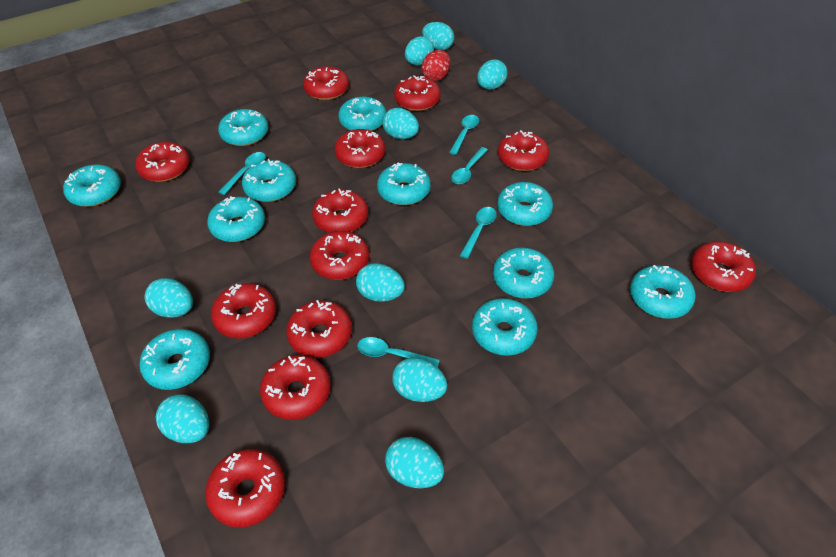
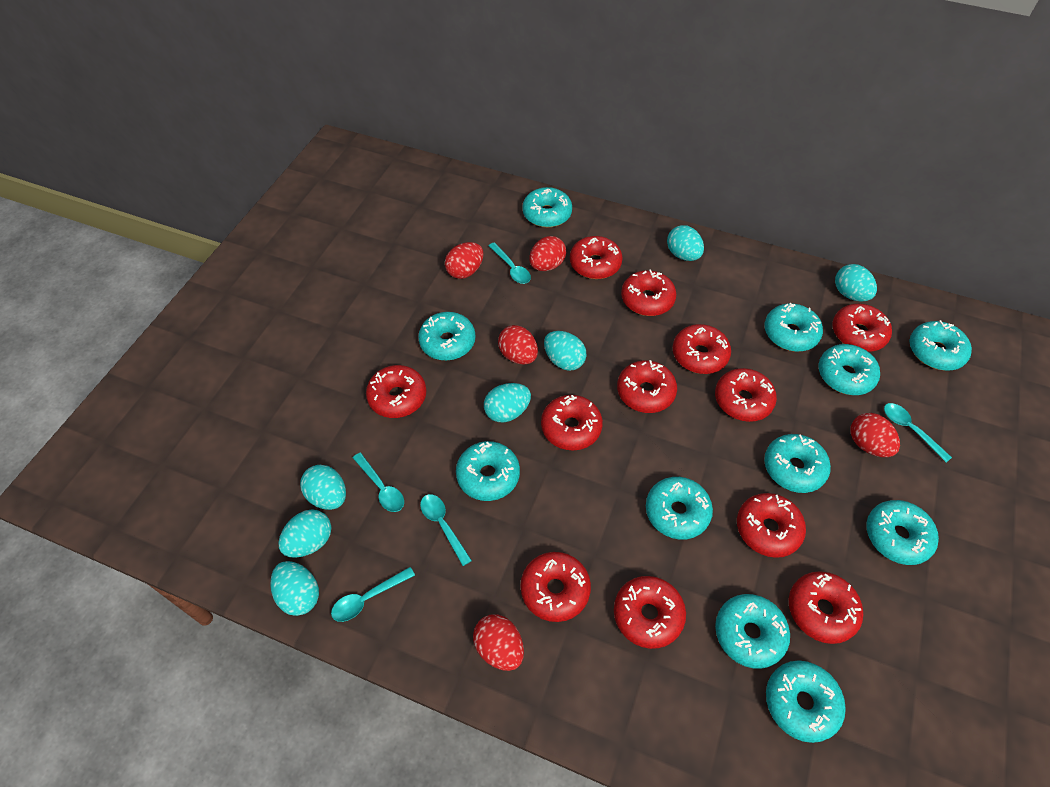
red egg: [421,50,450,82] = 1 -> [445,242,484,279] [473,614,524,671] [498,325,538,365] [529,236,566,271] [850,413,900,457] = 5
turquoise egg: [145,278,193,318] [155,394,209,443] [356,263,405,302] [382,108,419,139] [385,437,444,488] [392,357,447,402] [405,36,434,65] [422,22,454,50] [477,59,508,90] = 9 -> [270,561,319,616] [278,509,331,558] [300,465,346,510] [484,383,531,422] [544,331,587,371] [667,225,704,261] [835,264,877,302] = 7

